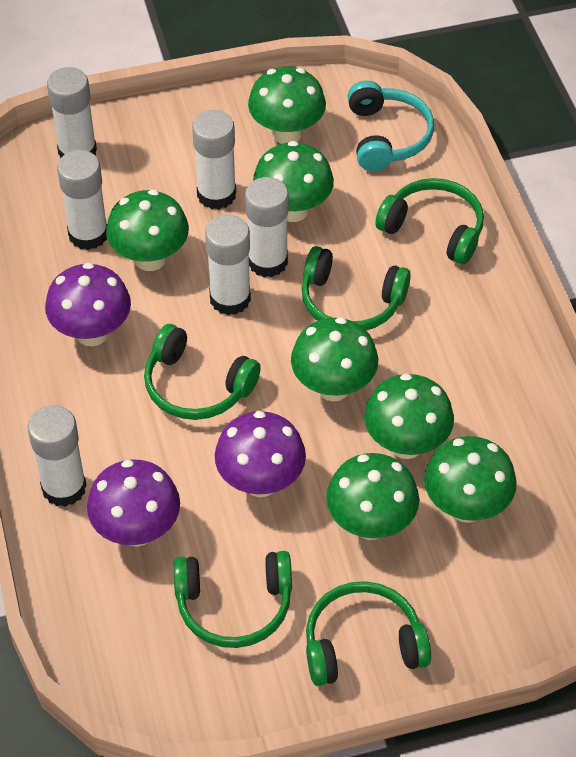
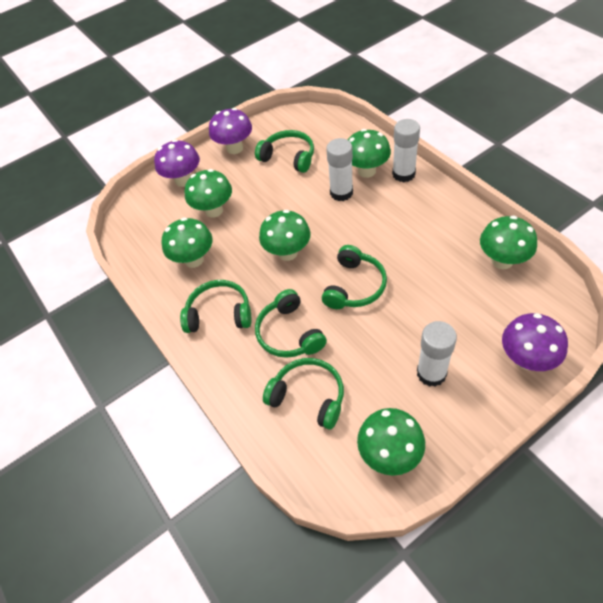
green mushroom: [106,190,189,271] [248,67,326,144] [253,141,334,222] [291,317,378,401] [326,453,419,540] [364,373,454,459] [424,436,517,523] = 7 -> [161,217,212,268] [184,169,232,218] [259,210,311,261] [348,129,391,178] [357,408,425,476] [480,216,537,269] = 6
turquoise headphones: [348,81,434,171] = 1 -> none = 0
white glue stick: [28,405,87,507] [47,67,97,159] [57,150,107,250] [192,110,236,209] [205,214,251,315] [245,177,289,277] = 6 -> [326,138,353,201] [392,119,420,182] [417,321,457,387] = 3

